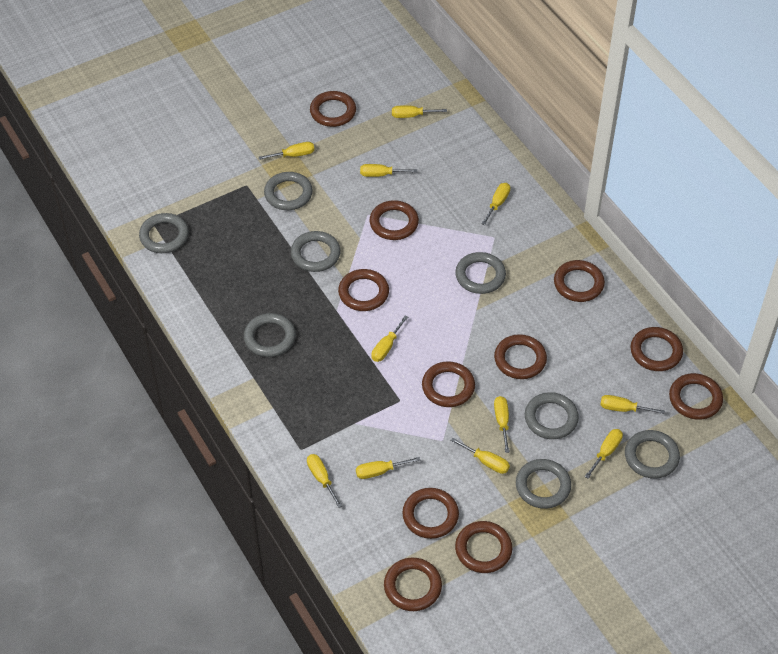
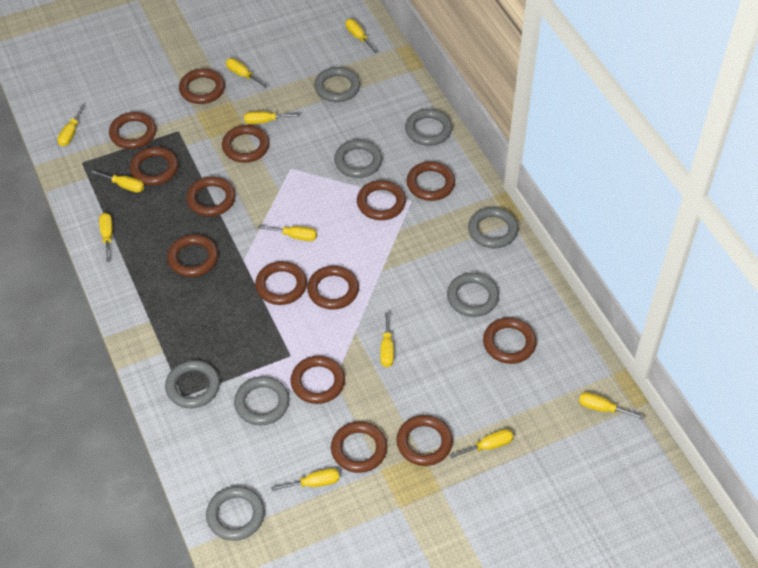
brown ring: [310,91,356,127] [338,269,389,311] [370,200,419,240] [384,558,442,611] [402,488,459,539] [422,361,475,407] [455,521,512,573] [494,334,547,379] [554,260,605,302] [631,327,683,371] [669,373,723,420] = 11 -> [109,112,156,149] [130,147,178,185] [167,235,218,277] [179,69,225,104] [186,176,236,217] [222,125,270,163] [255,261,307,305] [291,356,345,404] [307,266,359,310] [331,421,387,473] [357,180,406,220] [396,415,453,466] [406,161,455,201] [483,317,537,364] = 14

